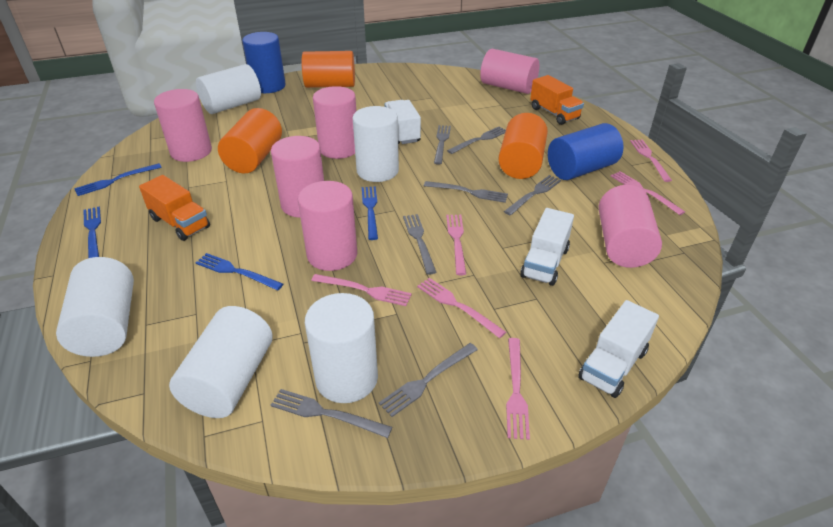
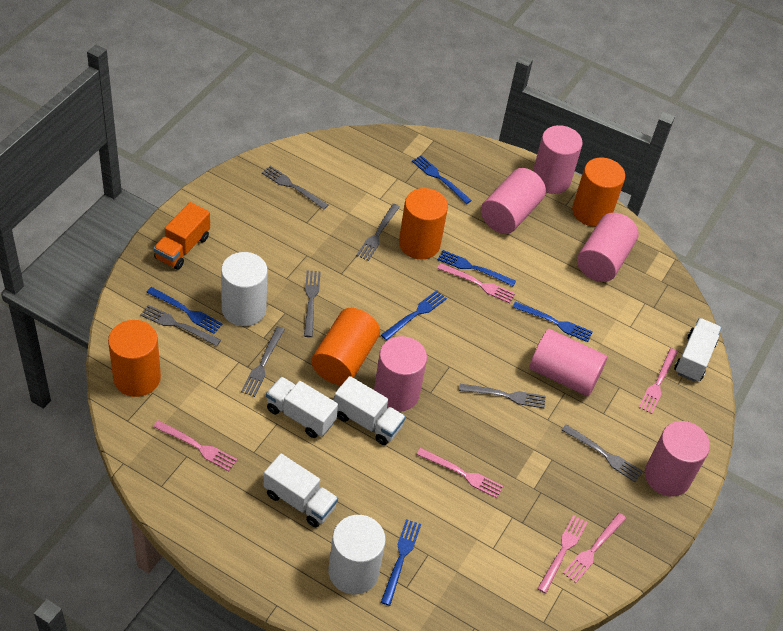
blue cylinder: [242,32,286,93] [548,123,624,180] = 2 -> none = 0
blue fork: [74,163,162,196] [83,207,101,258] [195,253,283,290] [362,186,378,240] = 4 -> [146,287,223,334] [381,290,447,340] [381,519,421,606] [412,155,472,204] [438,250,516,286] [513,302,593,342] = 6
orange cylinder: [218,108,282,173] [302,51,355,88] [498,113,548,179] = 3 -> [108,320,161,397] [311,308,380,385] [399,188,448,259] [572,157,625,227] = 4
orange truck: [139,175,210,241] [530,75,584,125] = 2 -> [153,202,210,270] = 1
white cylinder: [56,257,134,357] [169,306,273,418] [196,64,261,114] [305,293,378,403] [353,106,399,182] = 5 -> [221,252,268,326] [328,515,386,594] = 2
white truck: [384,100,421,144] [520,208,574,286] [578,300,659,398] = 3 -> [263,454,338,527] [266,377,338,438] [334,376,406,445] [674,318,721,382] = 4

